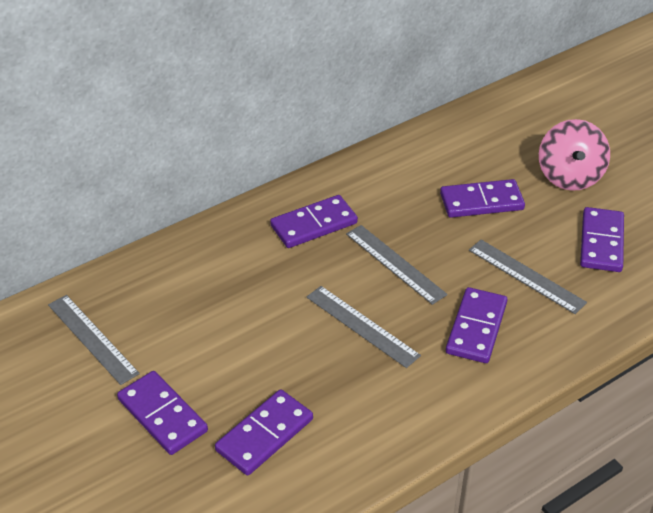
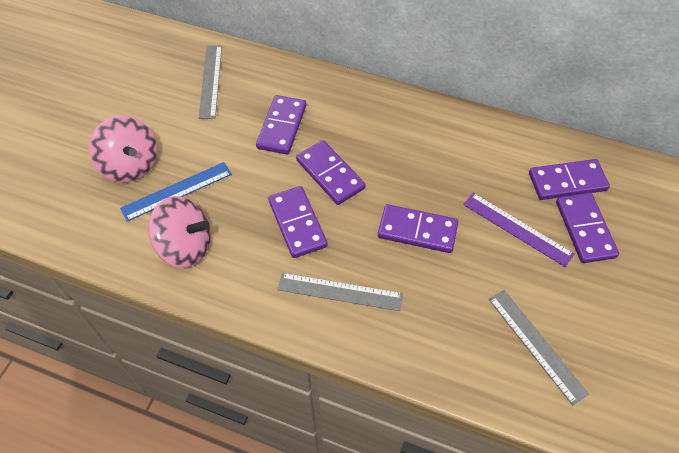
blue ruler: none = 0 -> [120,162,232,221] = 1
grey ruler: [48,295,140,385] [306,286,421,368] [346,225,448,305] [469,240,587,314] = 4 -> [199,45,222,119] [278,273,403,311] [489,290,589,406] = 3
pink spinning top: [539,119,610,191] = 1 -> [89,116,158,183] [148,196,211,268] = 2
purple ruler: none = 0 -> [463,193,574,267] = 1

